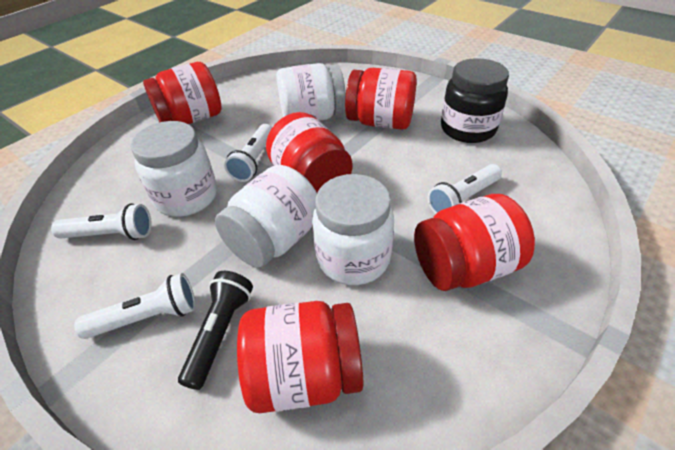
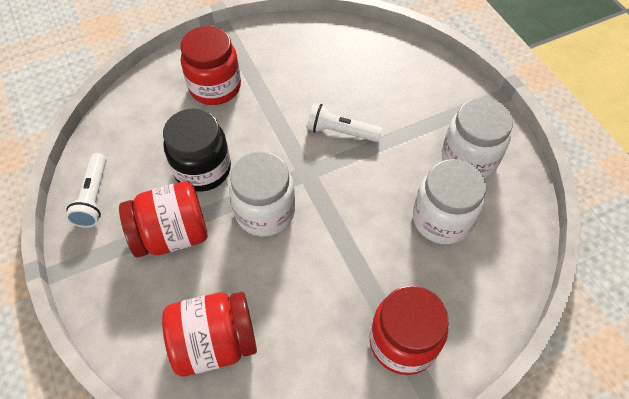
black flashlight: [178,271,253,390] = 1 -> none = 0
red jar: [143,62,222,124] [237,301,363,413] [266,112,353,193] [345,68,417,130] [414,194,535,291] = 5 -> [119,181,207,258] [162,291,257,376] [181,26,241,105] [370,286,448,375] = 4
white flashlight: [51,204,152,240] [74,273,196,339] [224,124,272,182] [428,164,502,214] = 4 -> [66,153,106,228] [307,103,382,142] = 2
white jar: [131,121,217,217] [215,165,317,268] [277,63,346,121] [312,174,394,285] = 4 -> [229,152,295,236] [413,159,486,244] [442,98,513,178] = 3

